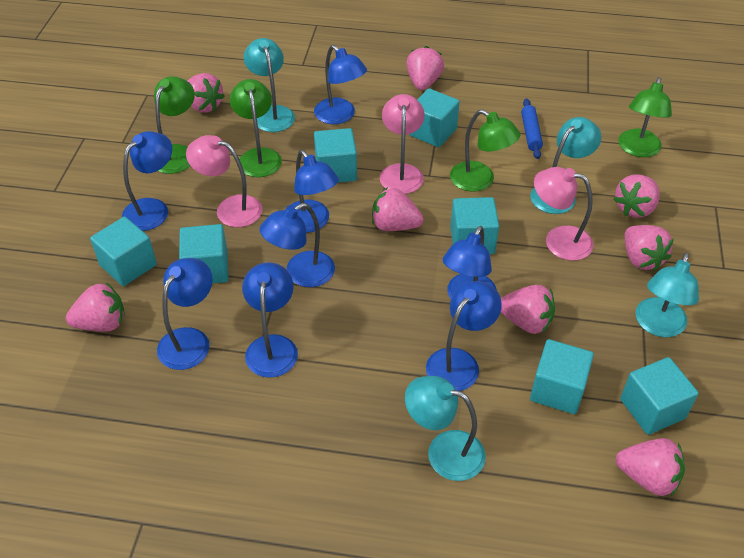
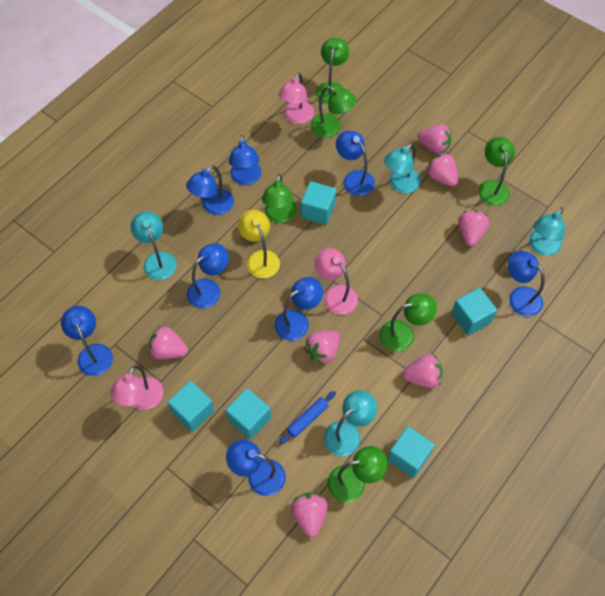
green lamp: [154,76,195,174] [230,79,282,177] [450,110,520,192] [618,77,672,157] = 4 -> [262,174,297,223] [311,86,356,138] [316,38,349,104] [327,446,388,502] [379,293,437,351] [478,137,515,206] = 6
pink strawberry: [66,282,125,332] [188,73,225,113] [372,187,424,231] [406,46,444,90] [501,285,555,334] [614,174,660,218] [616,438,685,496] [624,225,674,271] = 8 -> [149,326,188,360] [291,492,328,537] [304,331,340,365] [402,354,443,388] [417,124,452,154] [426,153,458,187] [458,210,489,246] = 7
turquoise cube: [90,217,157,286] [179,224,229,283] [314,128,357,183] [409,88,460,147] [450,197,499,254] [530,339,594,414] [620,357,698,435] = 7 -> [168,381,214,432] [226,388,271,440] [301,181,336,225] [387,426,435,478] [452,288,497,335] = 5
yellow lamp: none = 0 -> [238,210,280,278] = 1

